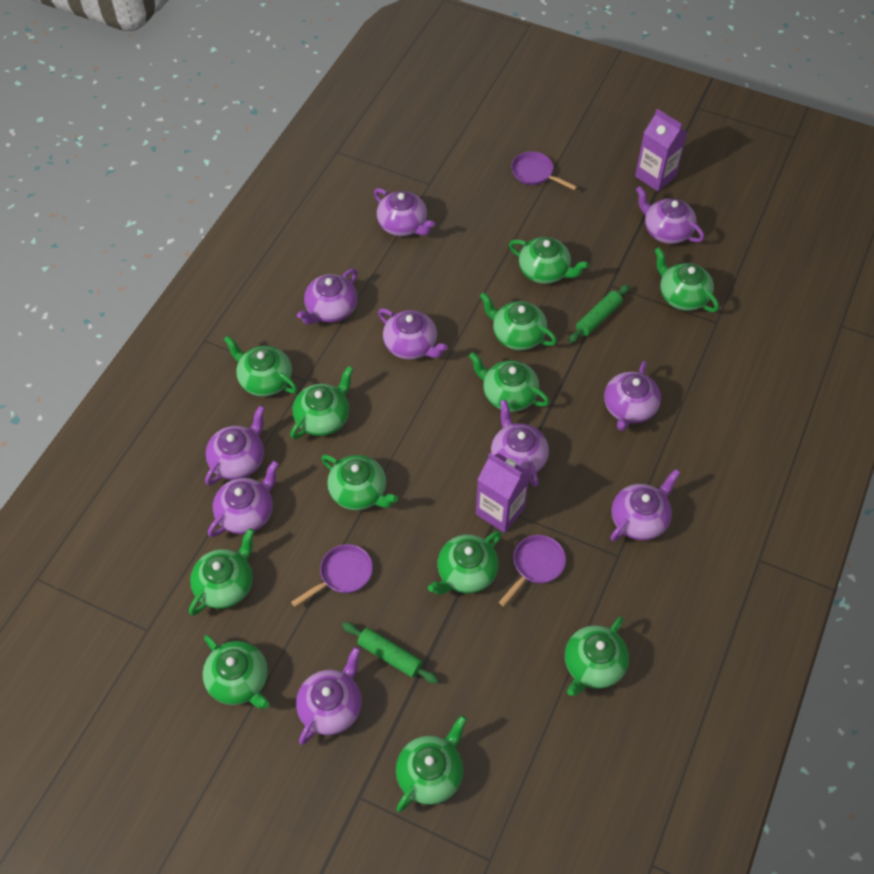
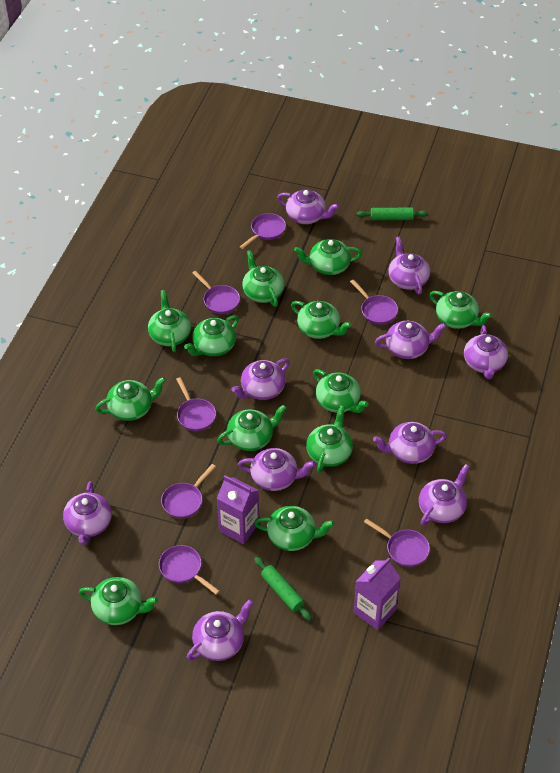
purple pan: [291,544,373,607] [499,535,566,606] [511,152,577,190] = 3 -> [159,545,220,595] [161,464,216,519] [176,377,216,431] [193,271,240,314] [240,213,286,249] [350,279,398,325] [364,518,430,567] = 7

